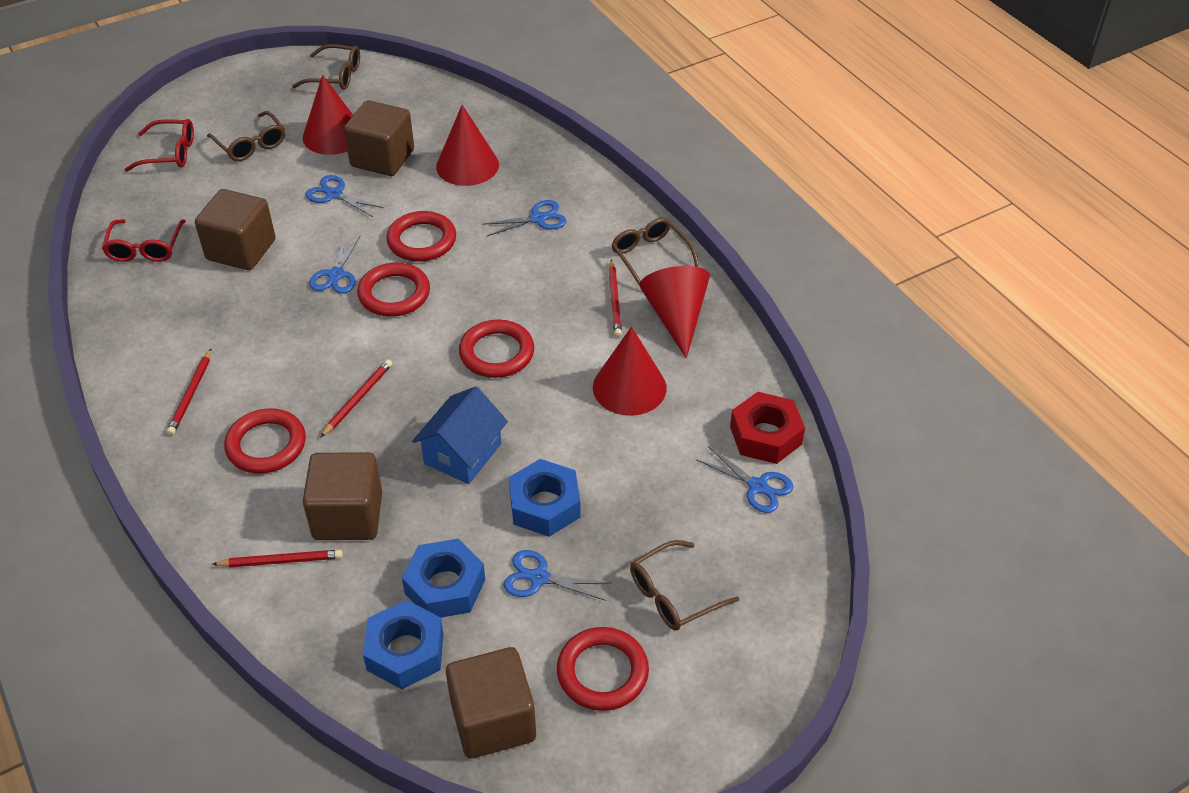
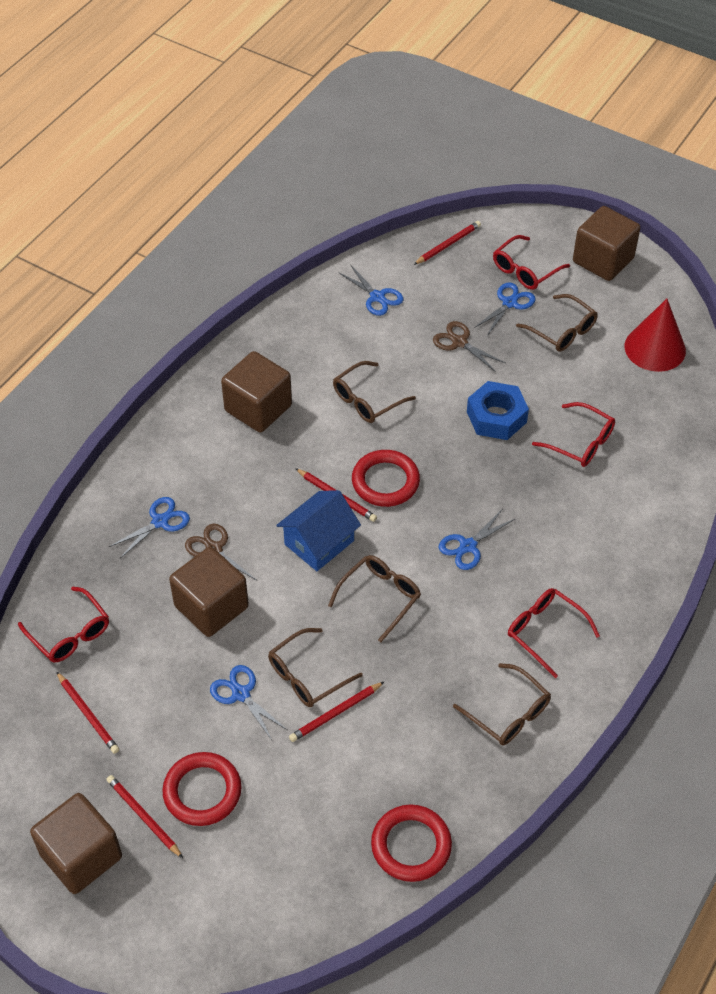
blue nut: [363,600,444,689] [402,539,485,618] [509,459,581,537] = 3 -> [467,381,529,440] = 1
brown glasses: [207,111,285,161] [292,44,360,90] [611,218,699,285] [630,540,739,631] = 4 -> [268,628,363,707] [328,555,421,642] [333,361,416,423] [453,663,551,745] [516,294,598,352] = 5
brown scissors: none = 0 -> [185,524,256,580] [433,321,505,372] = 2
red cone: [303,75,353,155] [436,105,499,186] [593,326,667,416] [639,266,710,358] = 4 -> [624,299,686,372] = 1
red glasses: [102,219,186,262] [124,119,194,172] = 2 -> [18,587,109,663] [493,235,570,290] [508,588,600,678] [532,402,615,467] = 4
red nut: [730,392,805,464] = 1 -> none = 0
red pencil: [167,349,211,435] [212,550,343,567] [320,359,392,438] [609,259,622,337] = 4 -> [56,671,119,754] [106,775,183,858] [289,682,384,742] [295,468,377,522] [414,221,481,265] = 5
red ring: [224,408,306,473] [357,262,430,316] [386,211,456,262] [459,320,534,378] [557,627,649,711] = 5 -> [162,752,242,826] [352,450,420,507] [371,804,452,882] = 3

